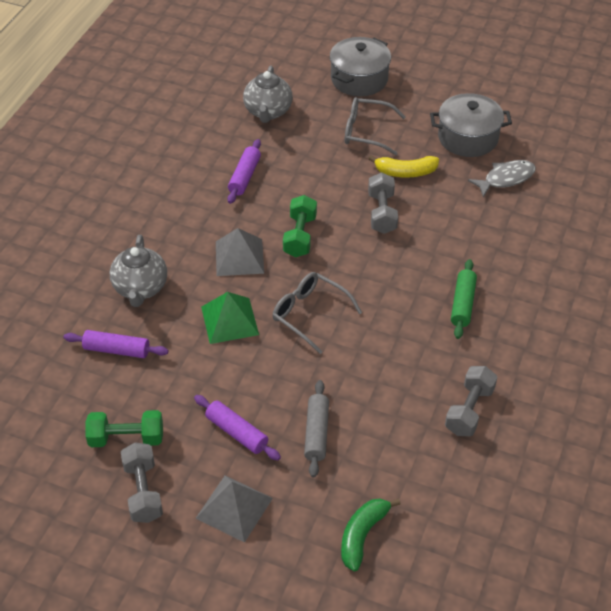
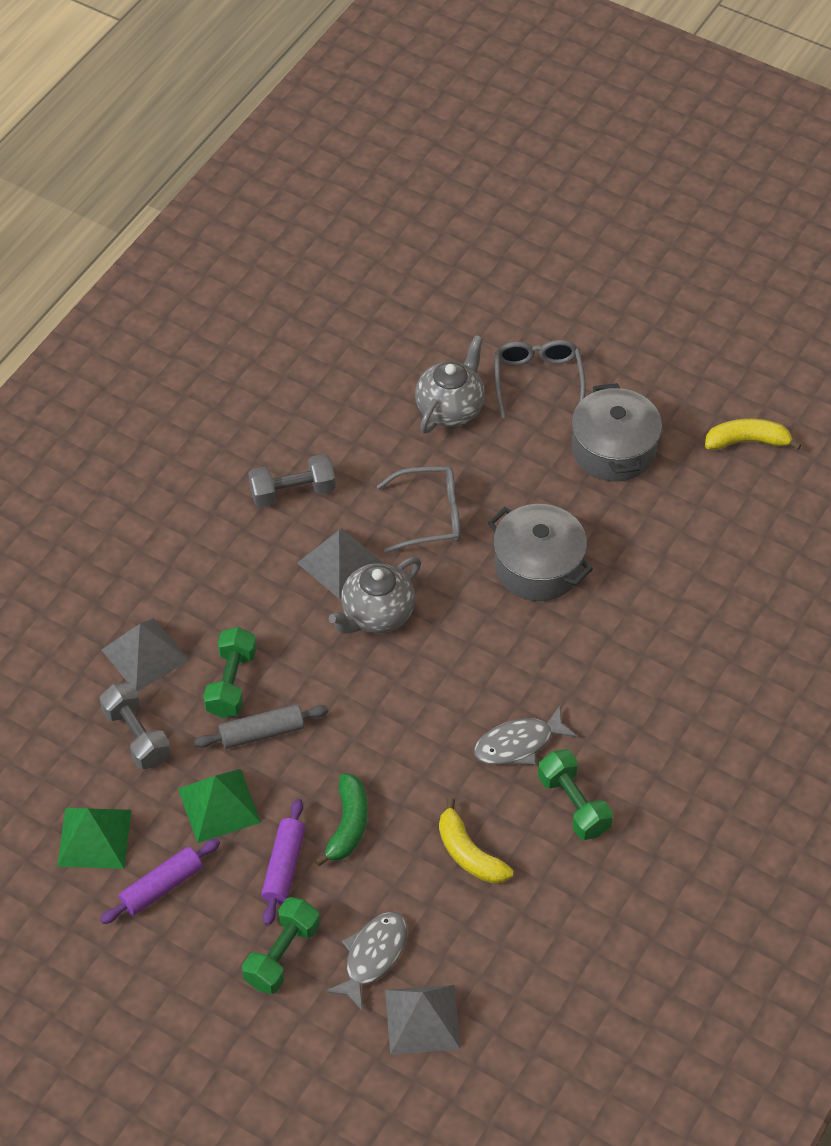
green dumbbell: [86,410,163,447] [283,195,317,257] = 2 -> [203,627,257,718] [242,897,320,994] [538,749,613,840] = 3
green pyramid: [201,292,259,344] = 1 -> [57,808,131,869] [178,769,261,843] = 2
green rolling pin: [451,259,477,339] = 1 -> none = 0
grey dumbbell: [121,443,163,523] [368,172,398,234] [445,366,497,436] = 3 -> [100,682,171,769] [248,454,336,507] = 2
grey fish: [468,160,536,197] = 1 -> [325,911,407,1011] [474,705,577,765] = 2
grey pyramid: [196,476,273,543] [216,228,264,276] = 2 -> [102,618,189,692] [297,528,384,599] [385,985,461,1055] = 3
purple rolling pin: [64,330,168,358] [194,395,281,460] [227,139,261,204] = 3 -> [100,839,220,924] [261,798,305,926] = 2
yellow banana: [368,155,439,178] = 1 -> [439,798,513,883] [705,418,801,450] = 2

